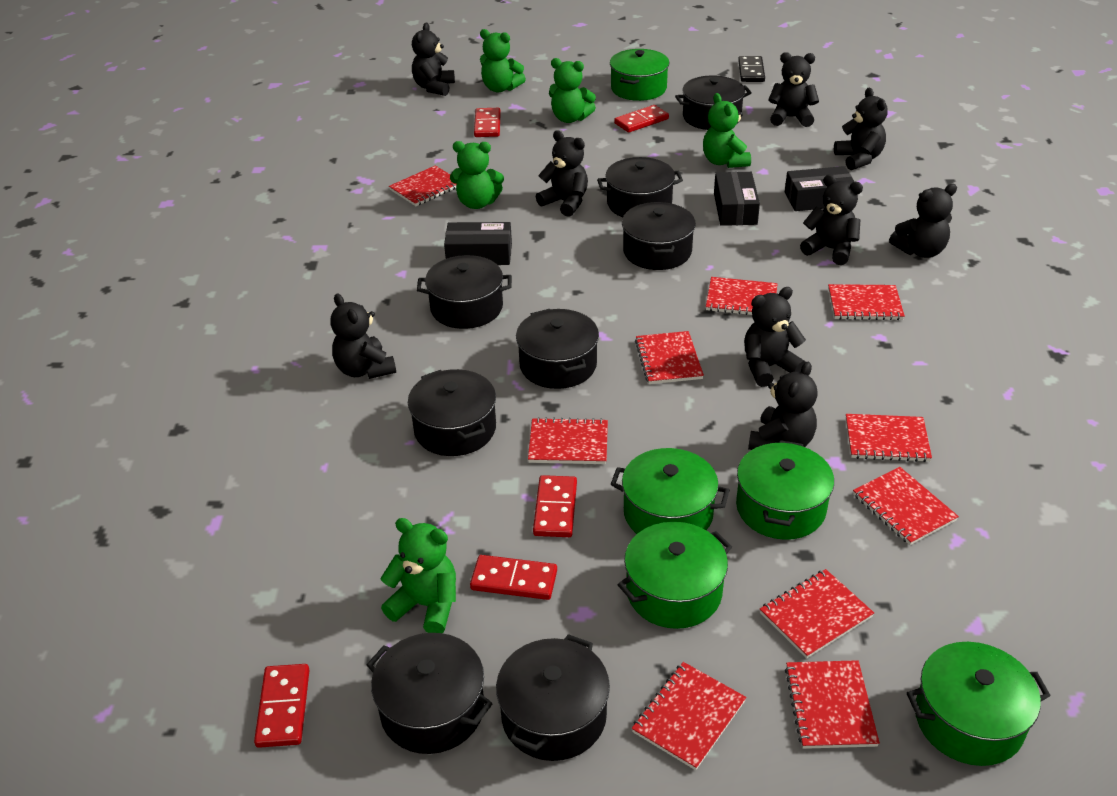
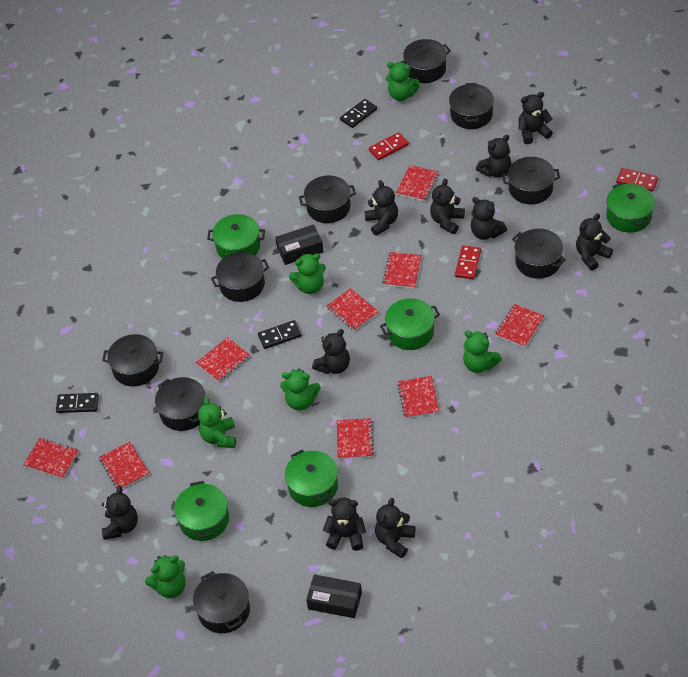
black box: [444,222,512,265] [714,172,760,226] [785,166,855,211] = 3 -> [275,224,324,265] [306,574,362,618] = 2
black domino: [738,56,765,82] = 1 -> [56,393,99,413] [258,320,302,349] [340,99,377,128] = 3
black pot: [367,633,493,754] [408,369,496,456] [417,255,512,329] [496,634,610,761] [516,309,599,389] [597,157,683,217] [622,202,696,270] [675,76,752,130] = 8 -> [102,334,163,387] [155,377,206,431] [193,571,250,633] [211,252,269,302] [299,176,356,223] [401,39,451,83] [449,83,494,129] [502,157,560,204] [512,229,566,279] = 9
black teddy bear: [330,293,396,379] [412,23,455,96] [536,130,588,217] [744,287,806,387] [748,362,818,450] [768,52,819,127] [800,174,863,265] [834,88,888,170] [889,184,957,258] = 9 -> [102,486,138,540] [312,329,350,374] [323,497,366,551] [364,180,398,236] [375,498,415,558] [430,179,465,234] [471,197,507,240] [476,135,511,178] [519,92,553,144] [576,213,613,271] = 10
green teddy bear: [380,518,456,633] [450,141,504,209] [480,29,526,92] [549,58,596,123] [703,93,751,168] = 5 -> [145,555,186,598] [198,397,236,448] [280,368,320,411] [289,253,326,294] [386,62,420,101] [463,330,502,373] = 6
red domino: [254,664,309,748] [470,555,557,600] [474,108,501,137] [533,475,577,537] [614,105,669,133] = 5 -> [369,132,409,160] [455,245,481,279] [616,168,658,192] = 3
red notebook: [389,166,456,206] [528,417,608,464] [632,662,746,770] [635,331,704,384] [706,277,778,315] [760,569,874,658] [785,660,880,749] [828,284,905,320] [846,414,932,462] [853,467,959,545] = 10 -> [23,438,79,479] [99,442,149,489] [196,337,250,382] [327,288,379,331] [337,418,374,459] [382,252,422,289] [396,165,439,201] [397,376,439,418] [495,304,544,347] = 9

